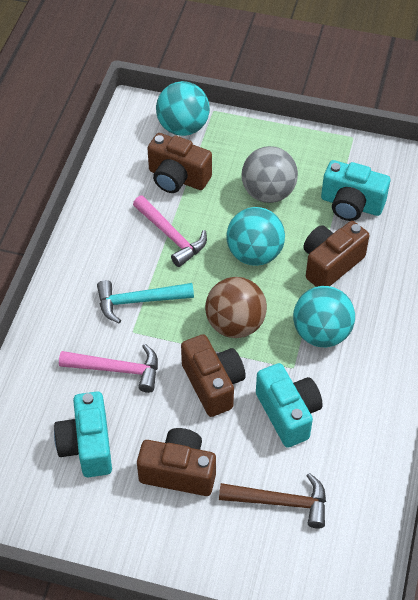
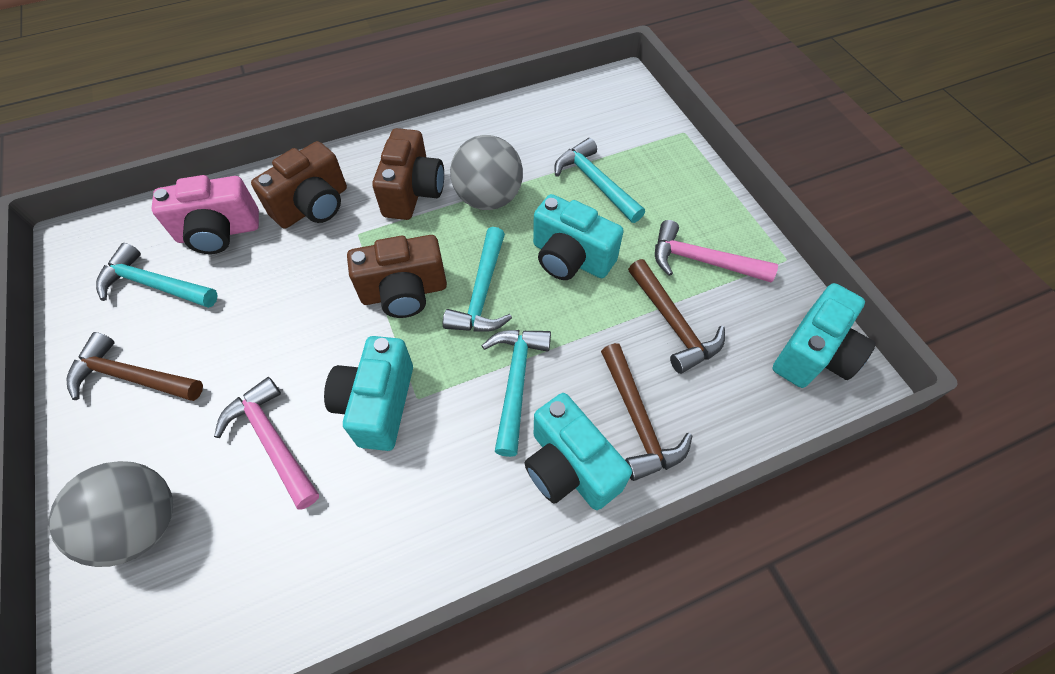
brown ball: [205,277,267,338] = 1 -> none = 0
brown camera: [137,428,216,496] [147,133,212,193] [181,334,246,417] [303,221,370,287] = 4 -> [251,141,347,228] [347,235,447,318] [372,128,444,220] = 3
brown hammer: [219,473,326,529] = 1 -> [66,332,203,401] [601,343,692,481] [628,259,725,374] = 3
grey ball: [241,146,298,203] = 1 -> [49,461,173,567] [450,135,523,210] = 2
pink camera: none = 0 -> [151,175,259,254] = 1
turquoise ball: [156,81,210,136] [226,207,285,266] [293,286,355,347] = 3 -> none = 0
turquoise camera: [54,392,112,477] [256,363,323,448] [321,160,390,221] = 3 -> [324,336,413,451] [524,393,632,510] [533,194,624,280] [772,283,876,388] = 4
turquoise hammer: [97,280,194,323] = 1 -> [96,243,218,308] [443,227,512,332] [482,330,551,457] [554,138,645,223] = 4

